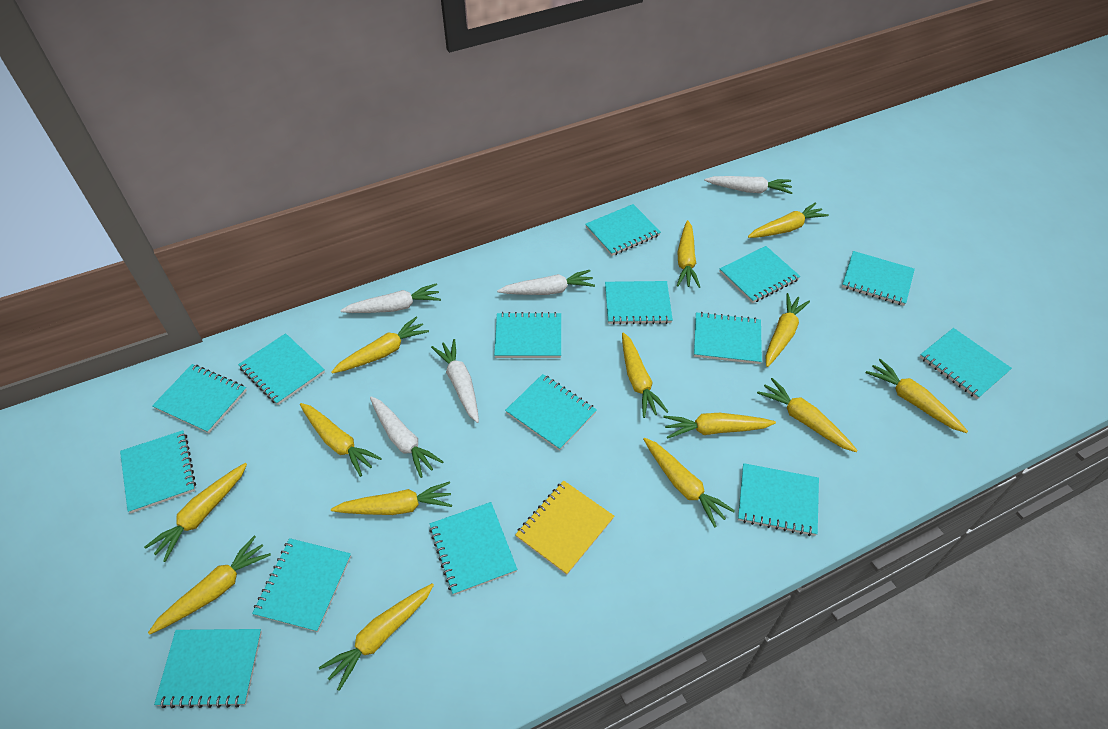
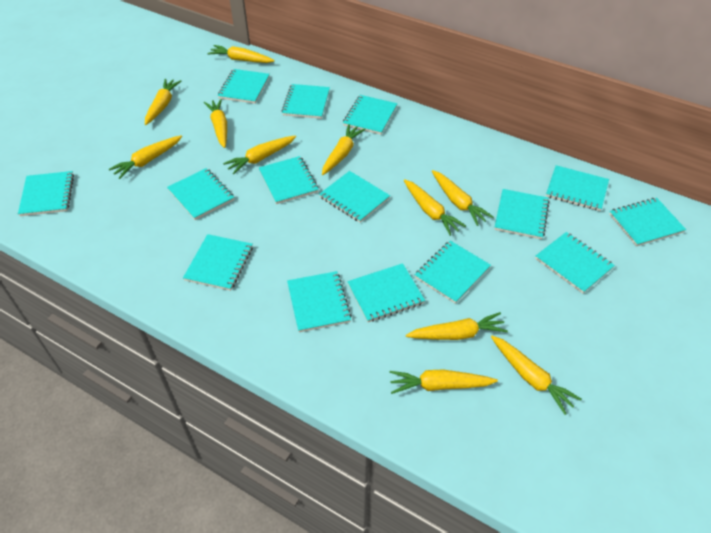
white carrot: [340,283,441,313] [370,396,443,478] [431,339,479,423] [497,270,595,295] [704,176,793,194] = 5 -> none = 0
yellow carrot: [144,463,247,562] [148,536,271,634] [300,403,382,477] [319,583,434,691] [331,317,429,374] [331,481,452,515] [622,332,668,418] [643,438,735,528] [663,413,776,439] [677,220,700,288] [748,203,829,238] [757,378,858,452] [765,293,810,367] [866,359,968,433] = 14 -> [109,135,182,179] [145,79,181,125] [204,99,227,148] [207,45,275,63] [223,135,296,174] [322,124,366,175] [390,369,498,394] [404,179,466,236] [406,312,508,340] [432,170,493,226] [491,336,582,415] = 11
yellow notebook: [515,481,614,575] = 1 -> none = 0

